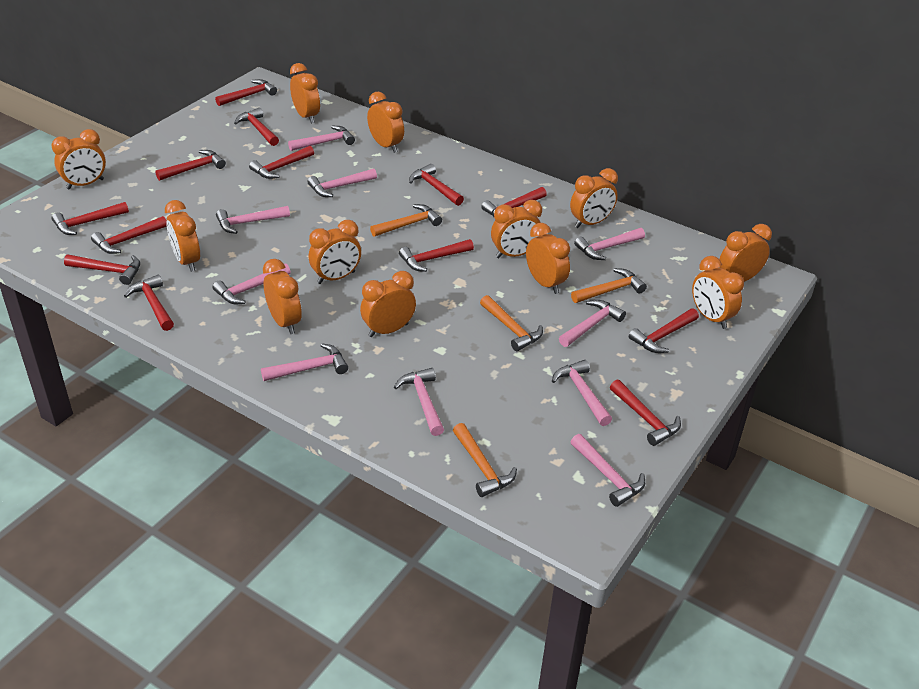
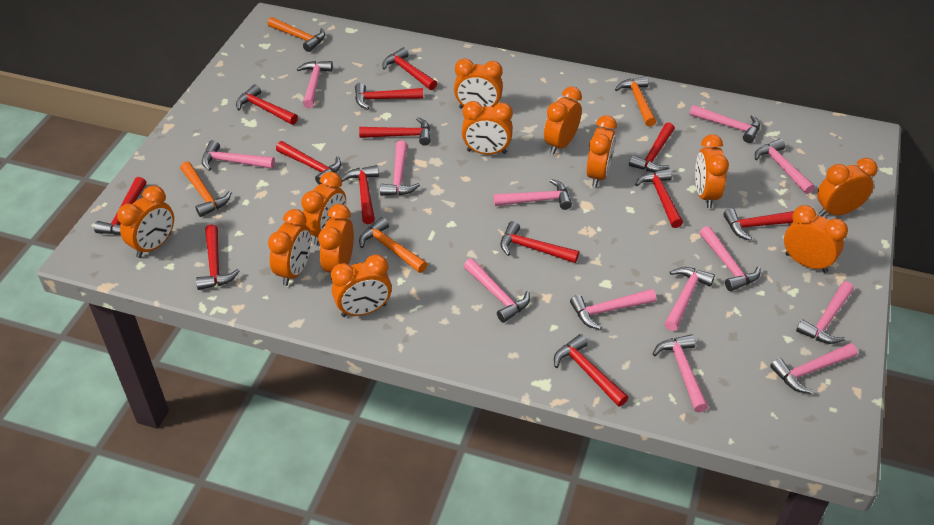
pink hammer: [213,264,291,304] [216,206,290,234] [261,343,348,381] [288,126,355,151] [307,169,377,197] [394,368,444,436] [552,360,612,426] [559,300,626,347] [571,434,645,507] [574,228,645,260] = 10 -> [202,140,275,171] [297,61,333,108] [380,141,420,196] [464,258,530,323] [493,179,572,210] [570,289,656,330] [653,334,708,412] [664,267,715,331] [689,105,760,143] [700,226,761,291] [755,139,815,194] [770,343,858,394] [796,281,854,344] = 13

